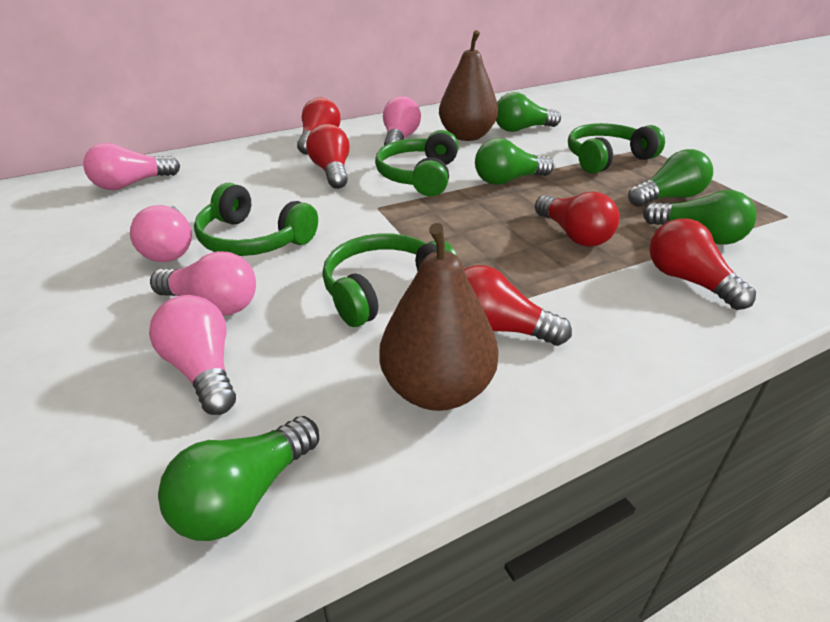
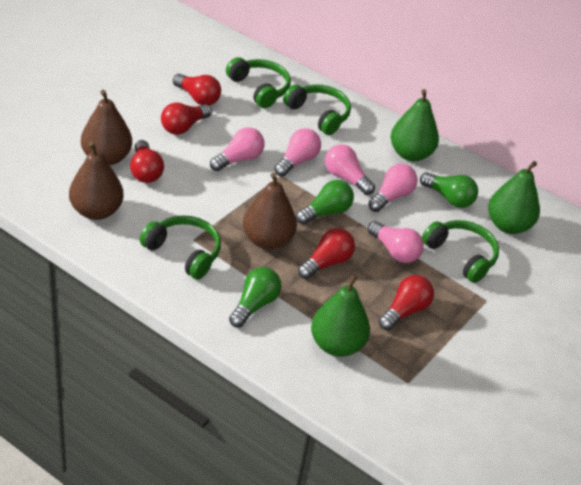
brown pear: [379,223,499,411] [439,30,498,141] = 2 -> [69,141,124,220] [81,90,132,165] [243,173,297,250] = 3
green light bulb: [158,416,319,541] [475,138,554,185] [496,92,561,132] [628,149,713,207] [643,190,756,245] = 5 -> [229,267,281,328] [296,180,354,225] [420,172,478,208] = 3
green pear: none = 0 -> [311,274,370,357] [391,89,439,161] [488,161,540,234] = 3

